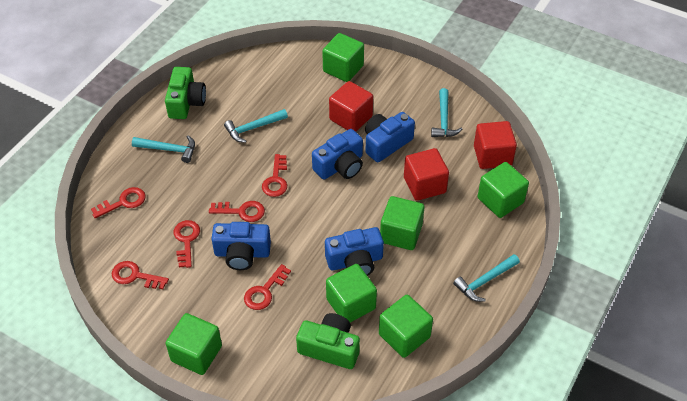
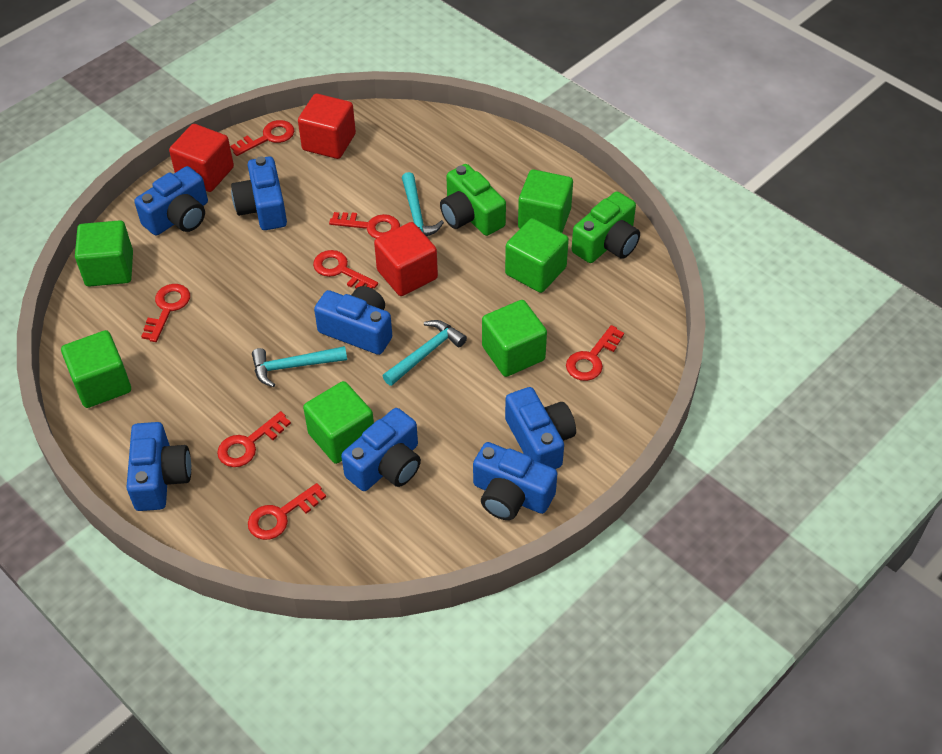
blue camera: [211,222,271,270] [312,129,363,180] [325,227,384,276] [365,112,415,162] = 4 -> [126,422,191,511] [134,166,208,236] [231,156,287,230] [314,286,392,355] [341,408,421,491] [473,442,557,520] [505,387,576,469] = 7
red key: [91,187,146,218] [112,261,169,289] [173,220,200,268] [209,201,265,222] [244,264,291,310] [262,154,287,197] = 6 -> [141,284,190,342] [217,411,291,467] [230,120,294,156] [248,483,326,540] [313,250,378,289] [329,212,400,239] [566,325,624,381] = 7
turquoise hammer: [132,135,195,163] [224,109,288,143] [431,88,462,137] [453,254,520,302] = 4 -> [252,346,347,387] [383,320,467,386] [402,172,444,236] = 3

